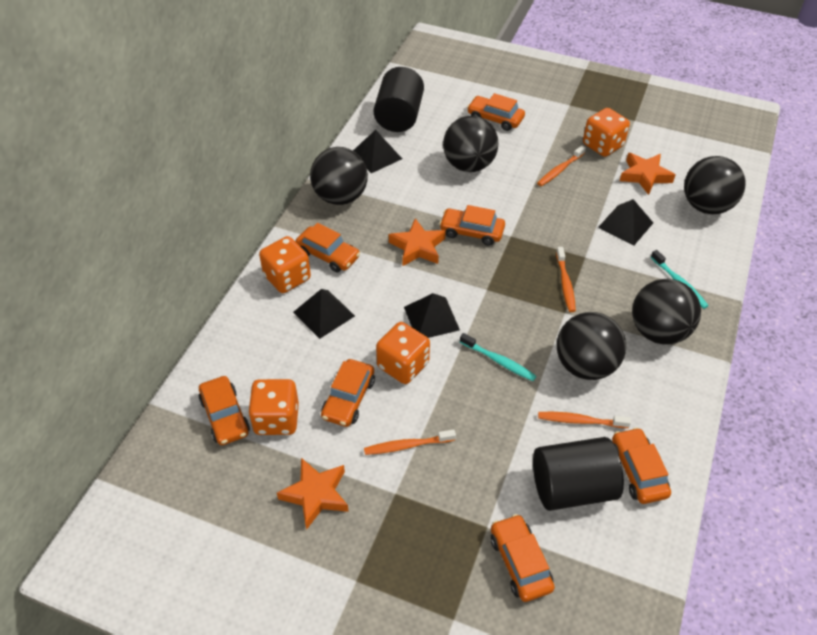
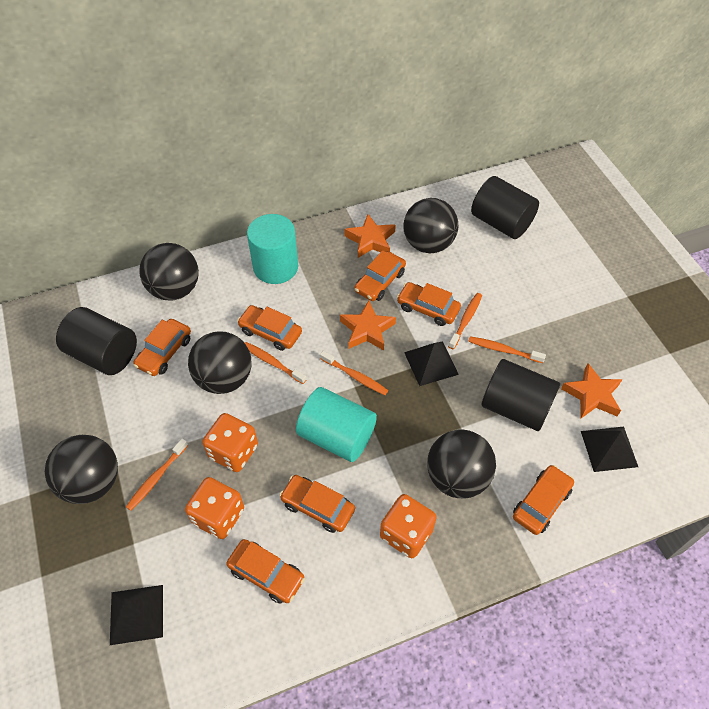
black cylinder: [374,67,424,132] [533,437,624,511] = 2 -> [56,307,137,375] [471,176,539,239] [482,359,560,431] = 3
black pyramid: [293,289,355,339] [353,130,402,173] [404,293,460,338] [598,199,653,246] = 4 -> [110,585,163,645] [404,341,459,386] [581,427,638,472] = 3
orange dice: [248,379,299,435] [259,236,311,293] [376,322,430,384] [583,108,630,157] = 4 -> [185,477,244,539] [202,413,258,472] [380,494,437,558] = 3
orange toothbrush: [364,429,456,455] [537,145,586,186] [538,412,631,428] [556,247,576,312] = 4 -> [126,438,188,511] [245,342,307,384] [320,351,388,395] [448,293,482,349] [468,336,546,363] = 5
turquoise cylinder: none = 0 -> [247,214,298,284] [296,387,377,462] = 2
turquoise toothbrush: [460,333,536,381] [651,250,709,309] = 2 -> none = 0

